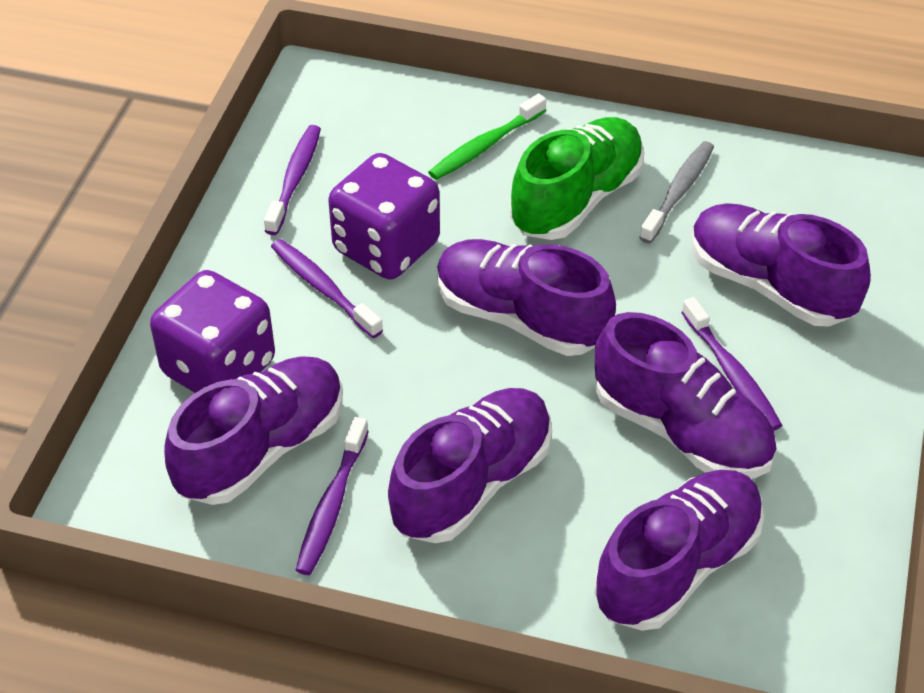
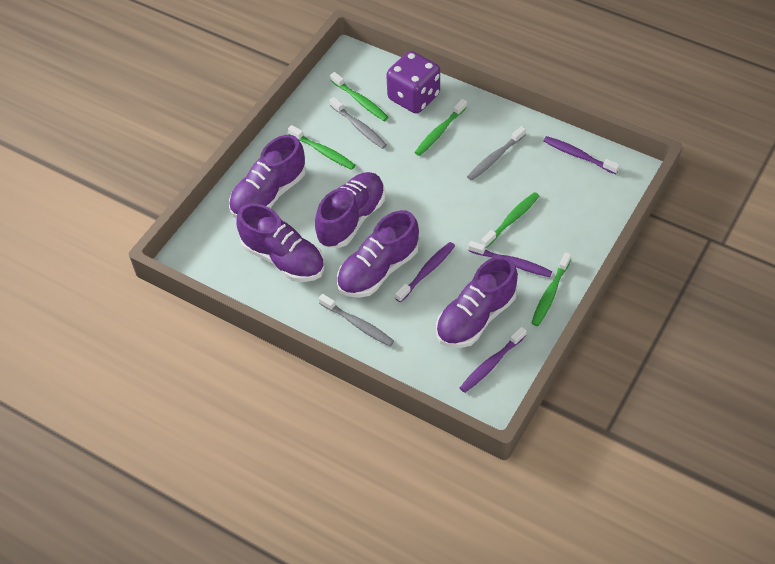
green shoe: [510,117,644,240] = 1 -> none = 0
green toothbrush: [428,93,546,180] = 1 -> [288,125,355,170] [330,72,388,121] [415,99,467,156] [481,192,539,248] [531,252,571,326] = 5
grey toothbrush: [639,141,714,243] = 1 -> [318,294,394,346] [330,97,387,149] [467,126,526,181] = 3
purple dice: [150,270,275,393] [328,153,440,279] = 2 -> [386,51,440,114] = 1
purple shoe: [164,356,343,505] [388,388,552,543] [437,239,616,356] [594,470,764,631] [595,312,777,479] [692,203,871,326] = 6 -> [229,135,306,218] [236,203,324,282] [315,172,385,248] [337,210,419,298] [436,256,518,348] = 5

